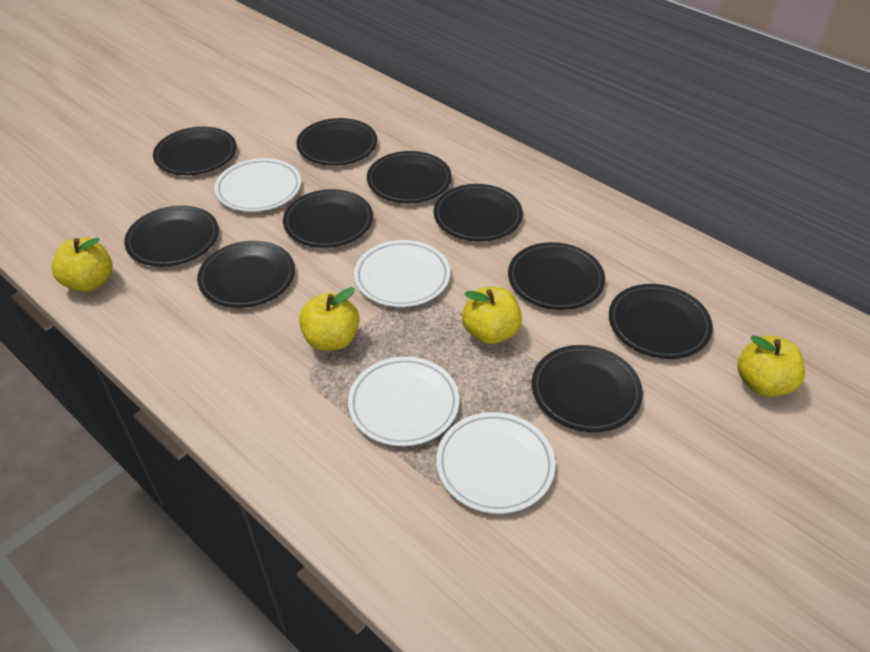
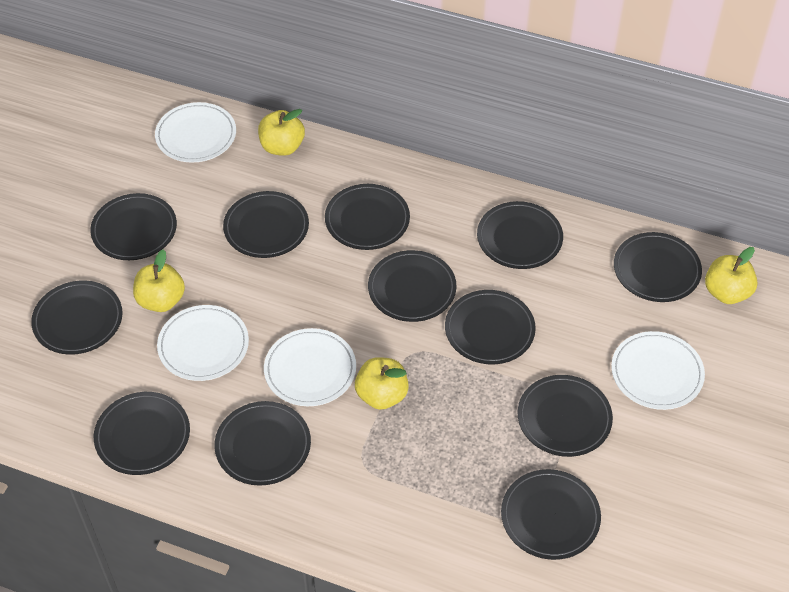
black plate: [124,205,219,267] [153,127,237,175] [197,241,295,308] [283,189,373,248] [296,118,377,165] [367,151,452,203] [434,184,523,241] [508,242,605,310] [532,345,643,432] [609,284,713,359] = 10 -> [31,280,123,355] [90,193,177,260] [94,392,190,475] [215,401,311,486] [223,191,309,258] [325,184,410,250] [368,250,456,322] [445,290,536,364] [477,201,563,269] [501,469,601,560] [518,375,613,457] [614,232,702,302] = 12

